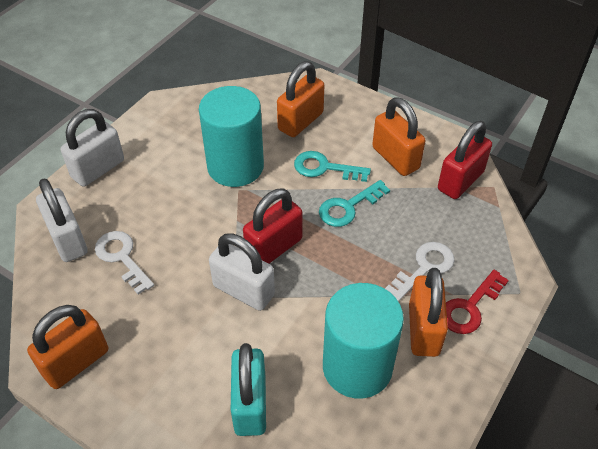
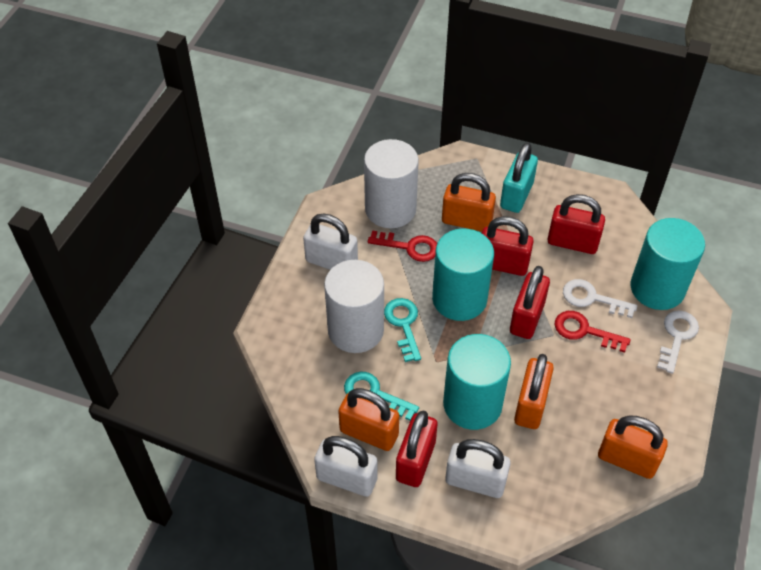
red key: [446,270,509,334] = 1 -> [368,230,437,262] [555,311,631,353] = 2
red padlock: [243,188,303,264] [438,121,492,199] = 2 -> [396,410,437,487] [482,216,534,276] [510,266,550,339] [547,194,605,254] = 4
turquoise cylinder: [199,86,264,187] [323,283,404,399] = 2 -> [432,228,494,321] [443,334,511,430] [631,218,705,310] = 3
white cylinder: none = 0 -> [324,260,384,353] [364,139,419,228] = 2

